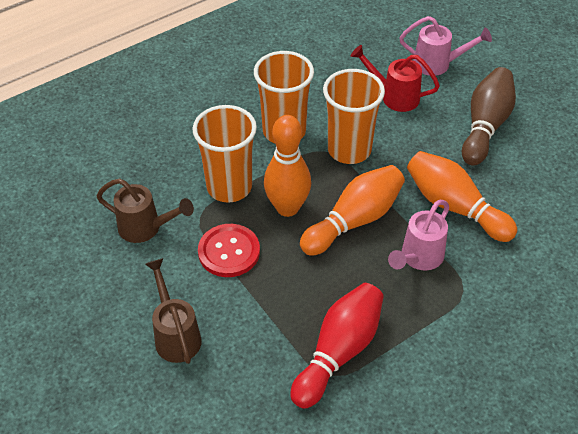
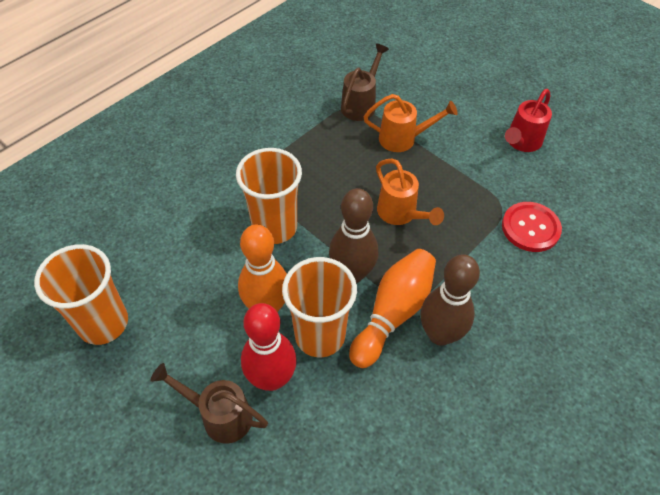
brown bowling pin: [462,67,516,165] = 1 -> [329,188,378,283] [420,255,480,346] = 2
orange bowling pin: [264,115,311,217] [300,165,405,256] [407,151,517,242] = 3 -> [238,224,287,312] [349,249,436,368] = 2
orange watering can: none = 0 -> [364,94,458,152] [376,159,444,225] = 2
pink watering can: [388,200,449,270] [399,16,492,76] = 2 -> none = 0

